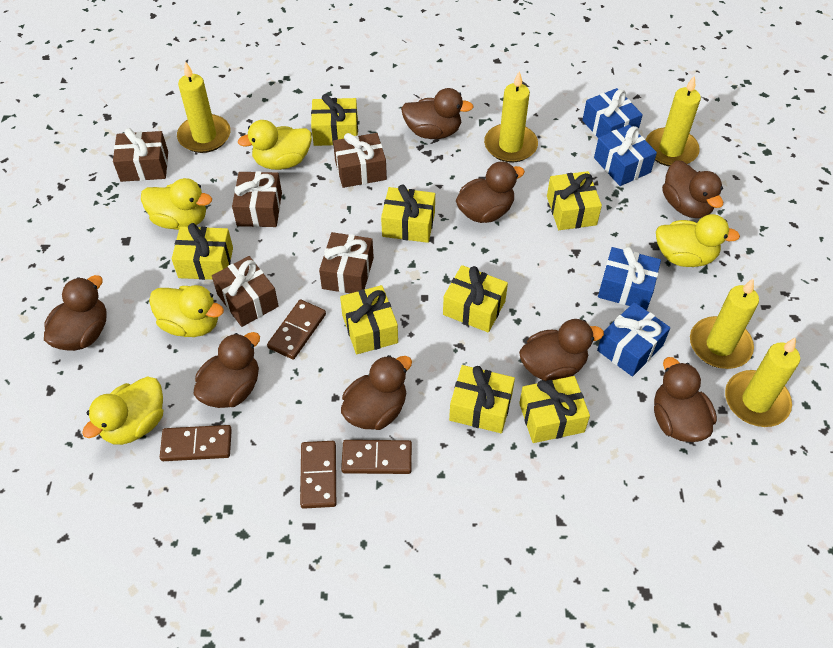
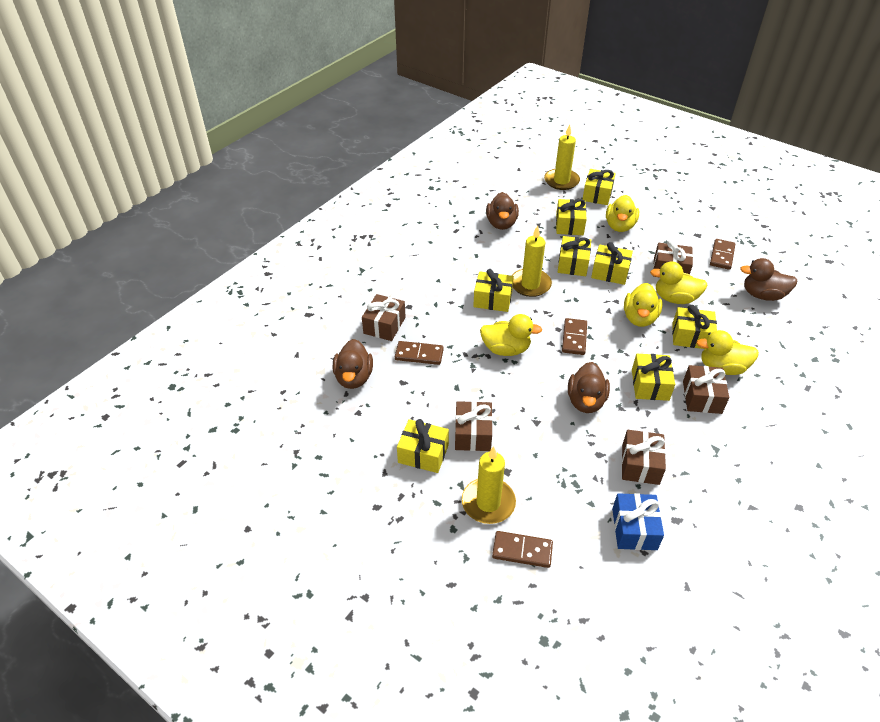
blue gift: [582,88,643,138] [594,125,657,186] [597,302,670,377] [598,247,661,310] = 4 -> [612,493,664,550] = 1
brown duck: [44,275,107,351] [193,332,260,408] [341,355,412,430] [401,88,474,139] [456,162,525,223] [519,319,604,381] [654,357,717,442] [662,160,723,218] = 8 -> [333,339,373,389] [486,192,519,230] [568,362,610,413] [740,258,797,301] = 4
yellow candle: [177,61,231,153] [484,71,538,163] [645,75,701,166] [690,279,759,369] [725,337,800,427] = 5 -> [462,446,516,524] [512,225,552,297] [544,124,580,190] = 3

